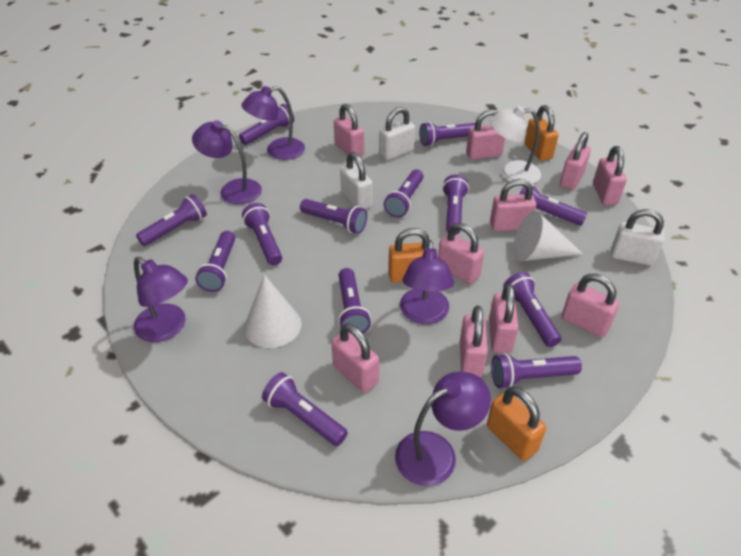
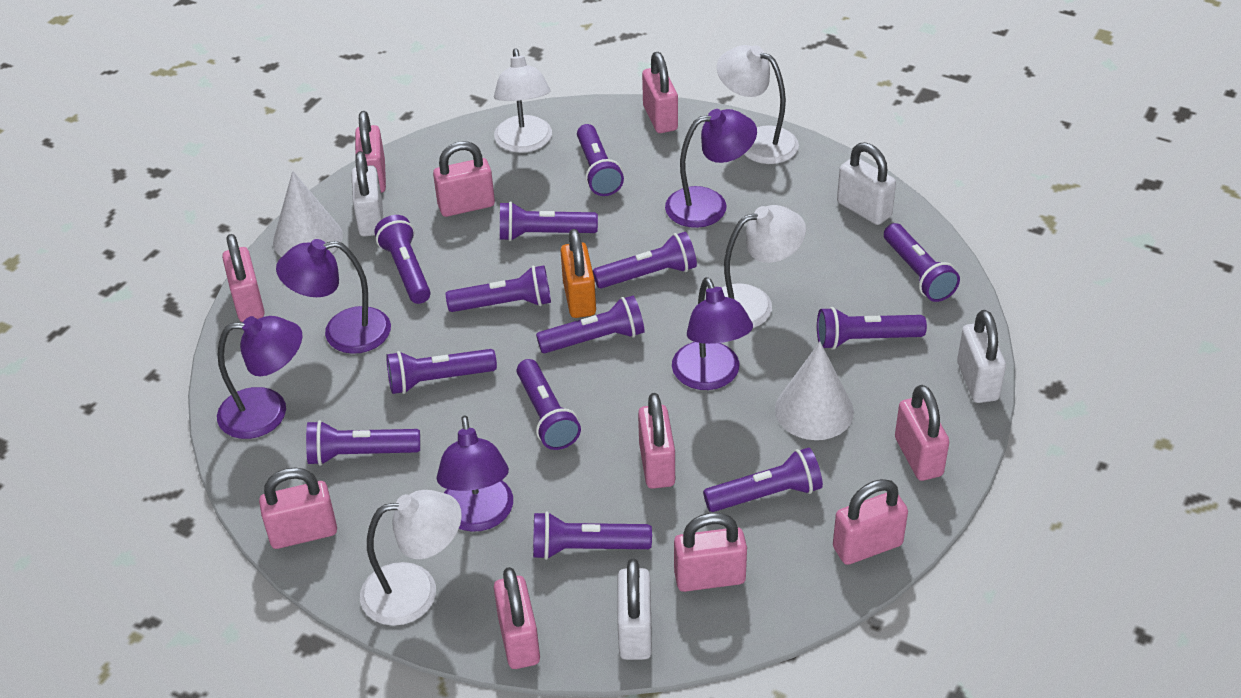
orange padlock: [388,228,429,283] [487,386,546,461] [525,105,559,161] = 3 -> [561,229,596,318] = 1
white lamp: [490,106,541,184] = 1 -> [360,490,462,626] [494,48,552,153] [717,45,799,164] [721,205,806,328] = 4
white padlock: [340,152,373,209] [379,107,415,160] [611,209,664,266] = 3 -> [352,151,383,237] [618,559,652,660] [837,142,896,225] [957,310,1006,403] = 4

